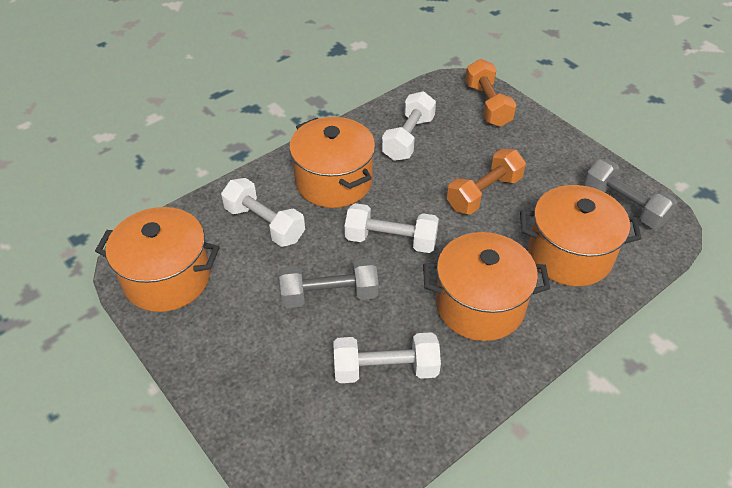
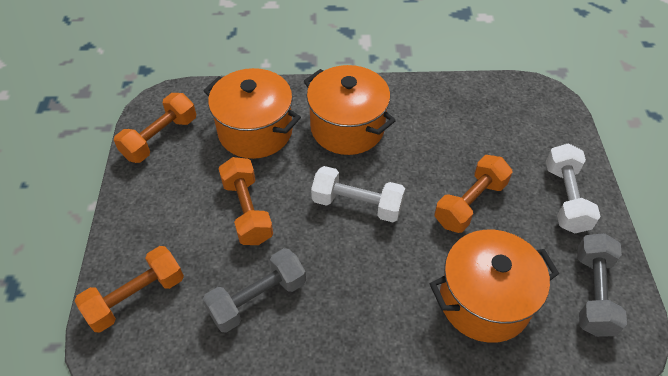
orange dumbbell: [447,149,526,214] [465,59,516,127] = 2 -> [75,246,184,332] [114,93,196,163] [219,157,273,245] [435,155,512,233] = 4
orange pot: [95,207,220,312] [289,117,375,208] [423,232,550,341] [520,185,642,286] = 4 -> [204,68,301,159] [304,65,396,155] [430,230,559,343] = 3
white dumbbell: [221,178,305,247] [333,332,441,383] [345,203,439,253] [382,91,436,161] = 4 -> [311,166,405,222] [546,143,600,233] = 2

